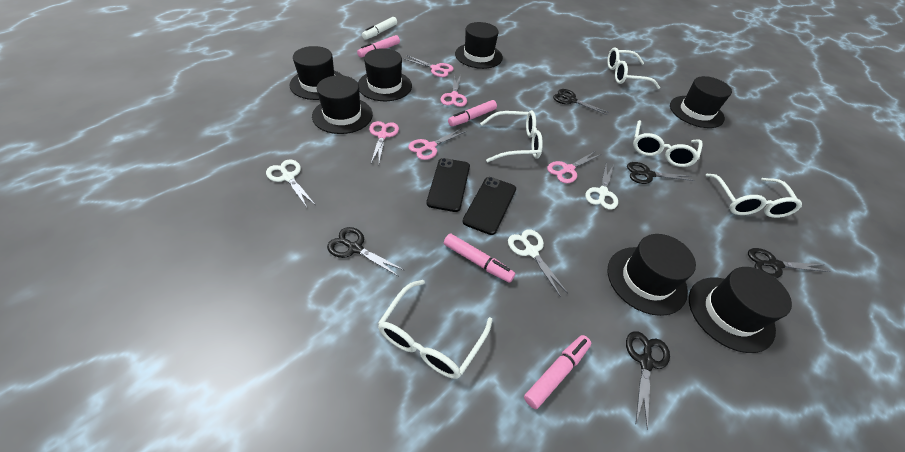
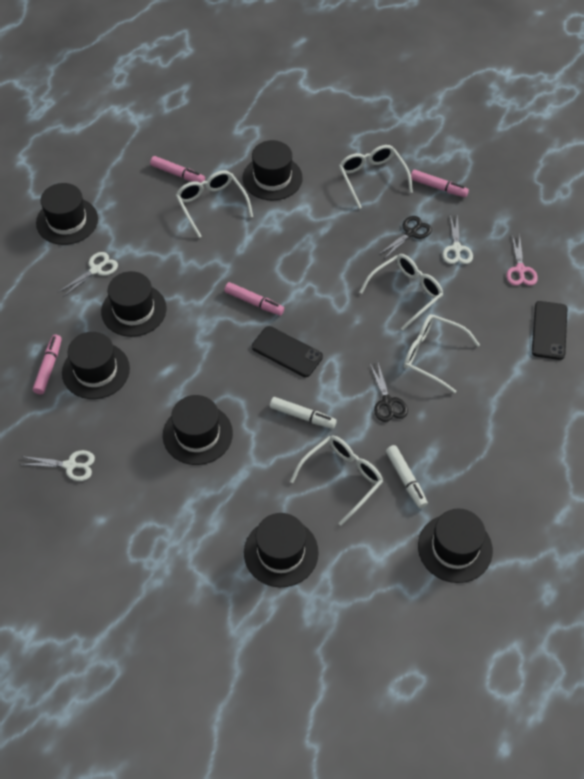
black scissors: [327,227,405,277] [553,89,609,115] [626,331,670,430] [627,162,695,184] [748,248,830,278] = 5 -> [370,360,408,422] [378,216,432,259] = 2
pink scissors: [369,121,399,163] [403,55,454,77] [408,128,466,160] [440,75,467,107] [547,151,600,183] = 5 -> [506,234,538,286] = 1
white marker: [362,17,397,40] = 1 -> [270,397,337,429] [386,445,428,508] = 2

